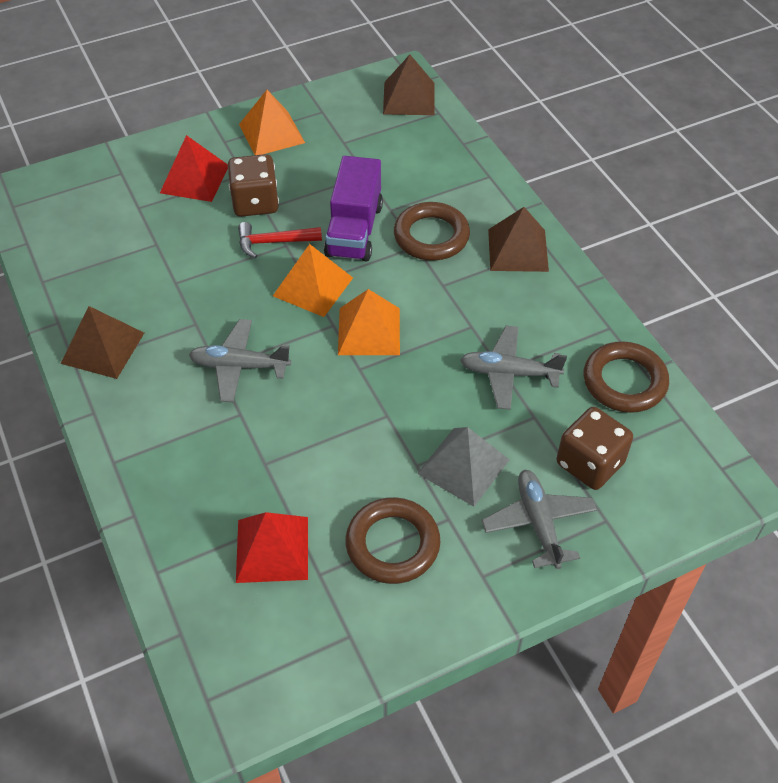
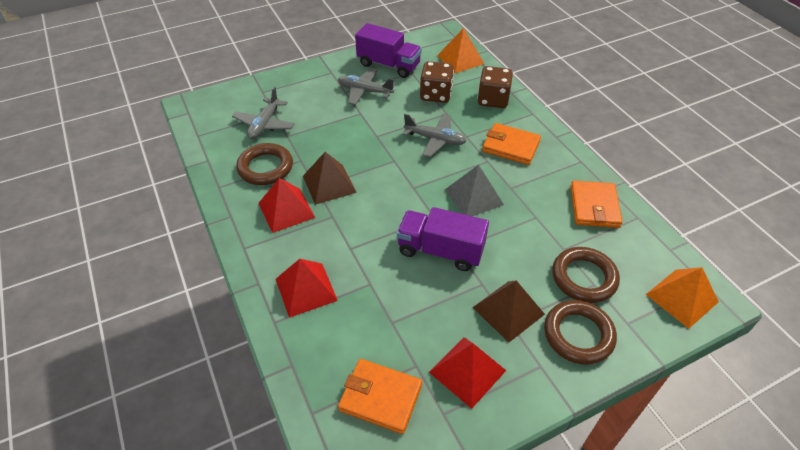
brown pyramid: [60,306,144,379] [383,55,434,115] [488,207,549,272] = 3 -> [303,152,357,205] [472,280,545,343] = 2
orange pyramid: [239,90,305,155] [273,244,353,317] [338,289,400,355] = 3 -> [437,28,484,73] [646,267,719,329] = 2
orange wallet: none = 0 -> [338,359,422,434] [482,123,541,165] [571,181,623,228] = 3
purple truck: [324,156,383,262] = 1 -> [355,23,422,78] [397,207,489,271] = 2
red hammer: [238,222,322,258] = 1 -> none = 0
red pyramid: [160,135,228,202] [236,512,308,583] = 2 -> [259,178,315,233] [276,259,338,318] [429,337,506,409] = 3

